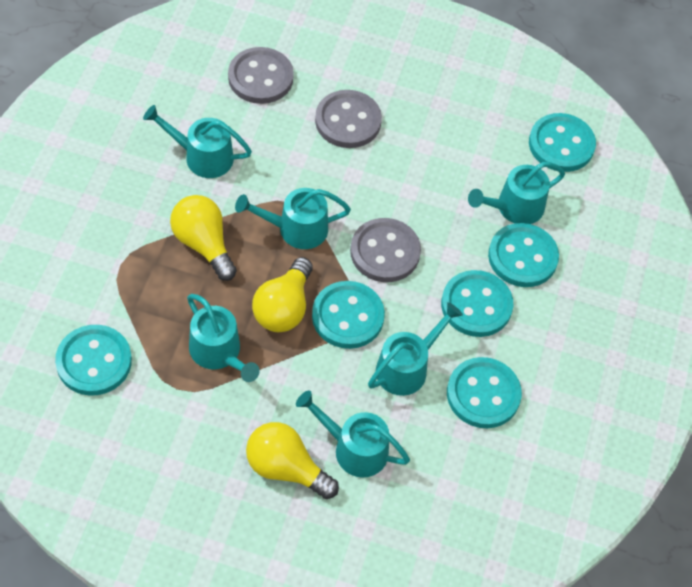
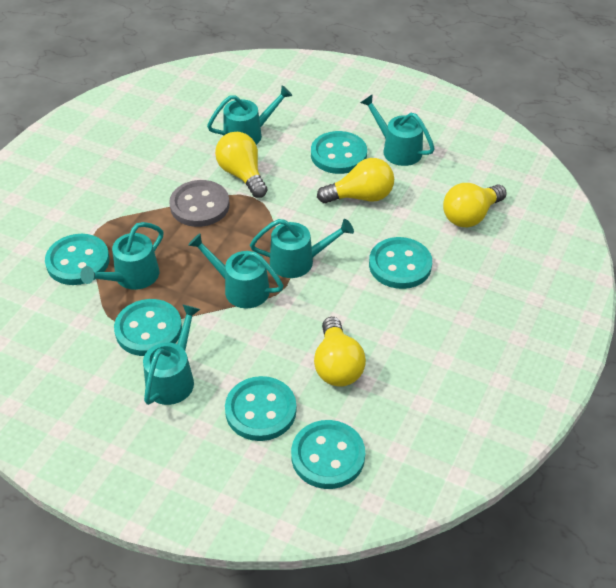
grey button: [228,47,294,104] [315,90,382,148] [350,218,421,282] = 3 -> [169,180,230,227] = 1
yellow light bulb: [170,195,237,281] [246,422,339,499] [252,257,313,332] = 3 -> [215,132,268,198] [314,317,366,387] [317,158,394,203] [443,183,507,227] = 4

